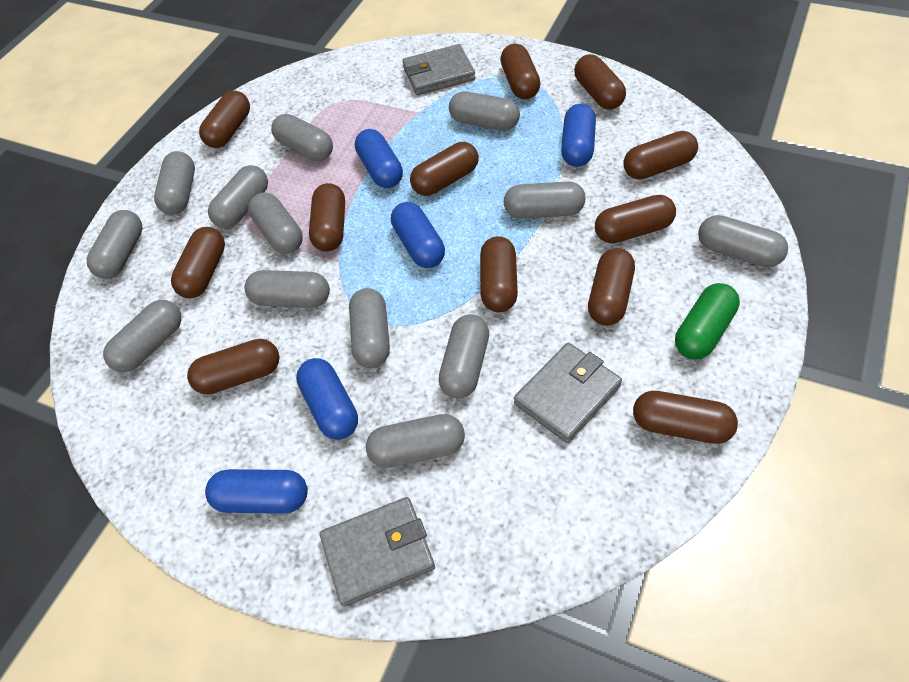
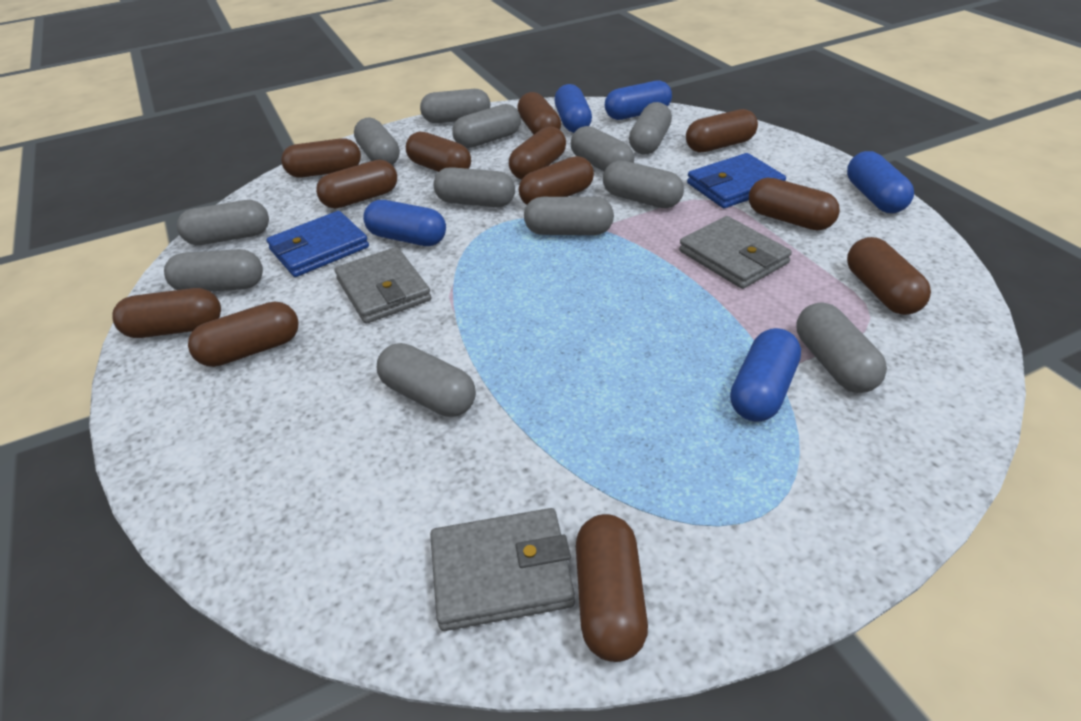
blue wallet: none = 0 -> [267,211,369,277] [687,153,786,208] = 2
green capsule: [675,283,740,359] = 1 -> none = 0
grey capsule: [87,210,142,279] [103,300,181,372] [154,151,195,215] [208,165,268,228] [244,270,330,308] [248,192,303,254] [271,114,333,161] [349,288,390,368] [366,414,465,468] [438,314,489,399] [449,91,520,130] [503,181,586,219] [698,215,788,267] = 13 -> [164,249,263,291] [177,200,269,245] [354,117,400,165] [377,343,476,417] [420,89,490,123] [433,167,515,207] [452,104,521,148] [524,197,614,235] [571,126,634,171] [603,160,684,208] [629,102,672,154] [796,302,887,393] = 12

